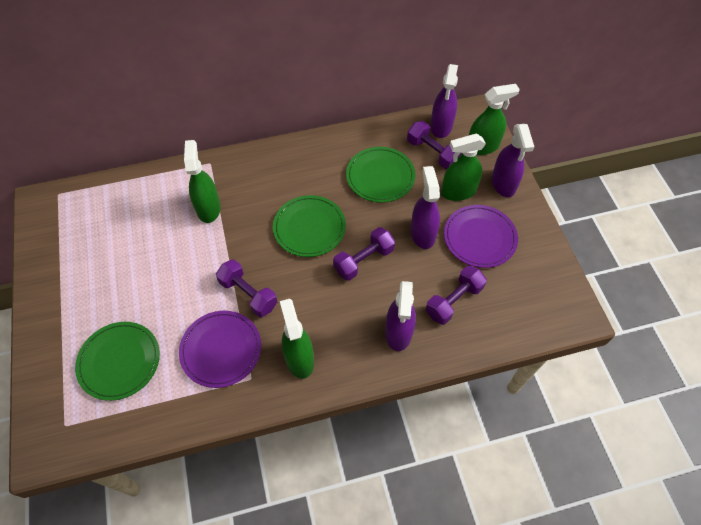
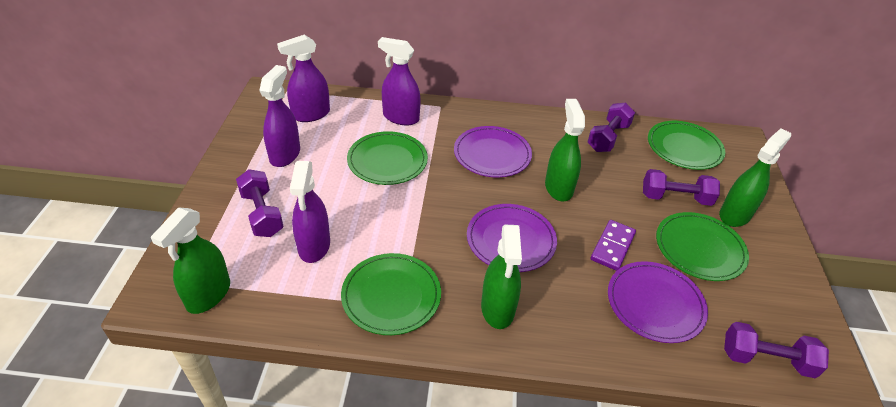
green plate: [75,322,160,401] [273,195,346,257] [346,147,415,203] = 3 -> [341,253,441,335] [347,131,428,185] [648,121,725,170] [656,212,749,281] = 4
purple domino: none = 0 -> [591,220,636,271] = 1
purple plate: [179,311,261,388] [444,205,518,268] = 2 -> [454,126,532,177] [467,204,557,272] [608,261,708,343] = 3

